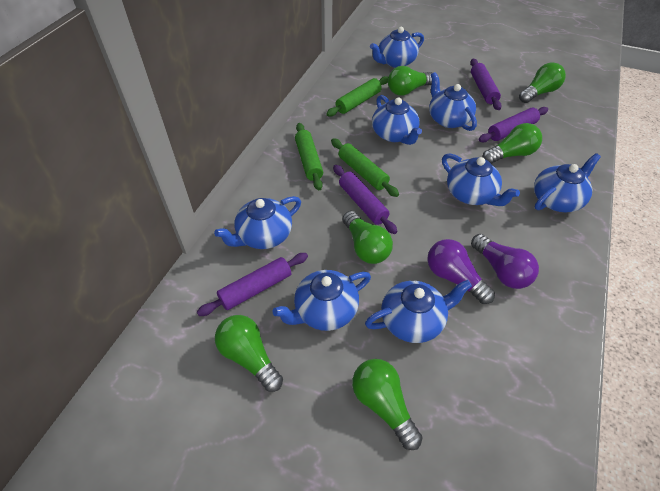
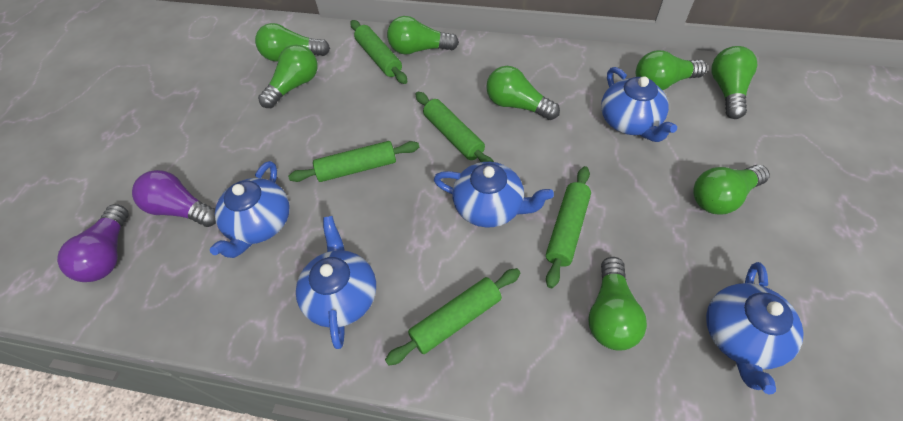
blue teapot: [214,196,301,249] [273,270,371,331] [365,280,472,343] [370,27,424,68] [372,95,422,145] [429,72,477,131] [442,153,520,206] [534,153,601,212] = 8 -> [210,161,290,258] [296,216,376,349] [434,162,554,228] [601,67,677,142] [706,262,804,395] = 5
green light bulb: [215,315,283,392] [342,211,393,264] [352,359,423,450] [388,66,432,96] [483,123,542,164] [519,62,566,103] = 6 -> [255,23,330,62] [258,45,318,108] [387,16,459,55] [486,66,560,120] [588,257,647,351] [636,50,707,90] [693,165,770,215] [711,46,758,119] = 8
green rolling pin: [295,123,323,190] [326,76,388,117] [331,138,399,197] = 3 -> [288,141,419,182] [350,20,407,84] [385,268,520,366] [415,92,494,162] [546,166,591,288] = 5
purple rolling pin: [197,253,308,316] [333,165,397,234] [470,59,502,110] [478,107,548,142] = 4 -> none = 0

